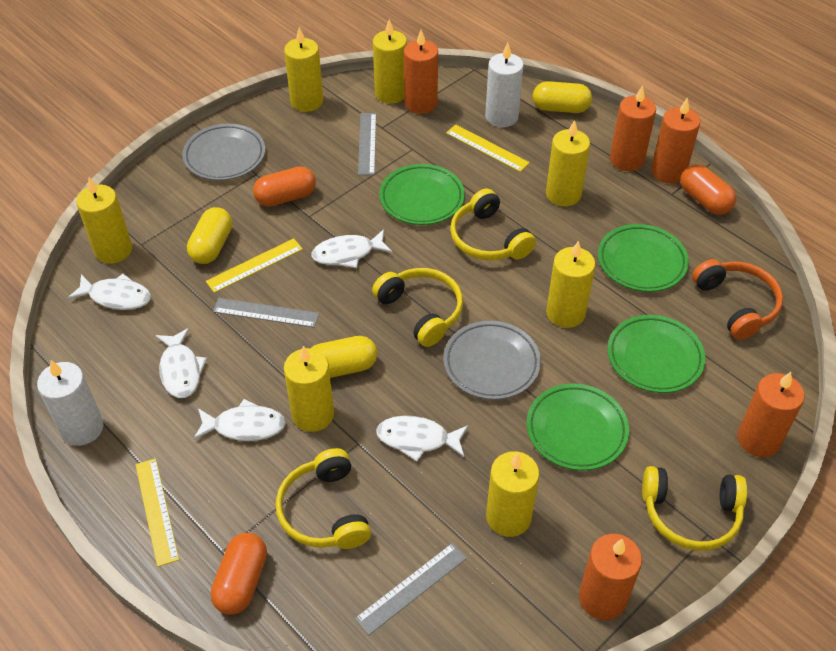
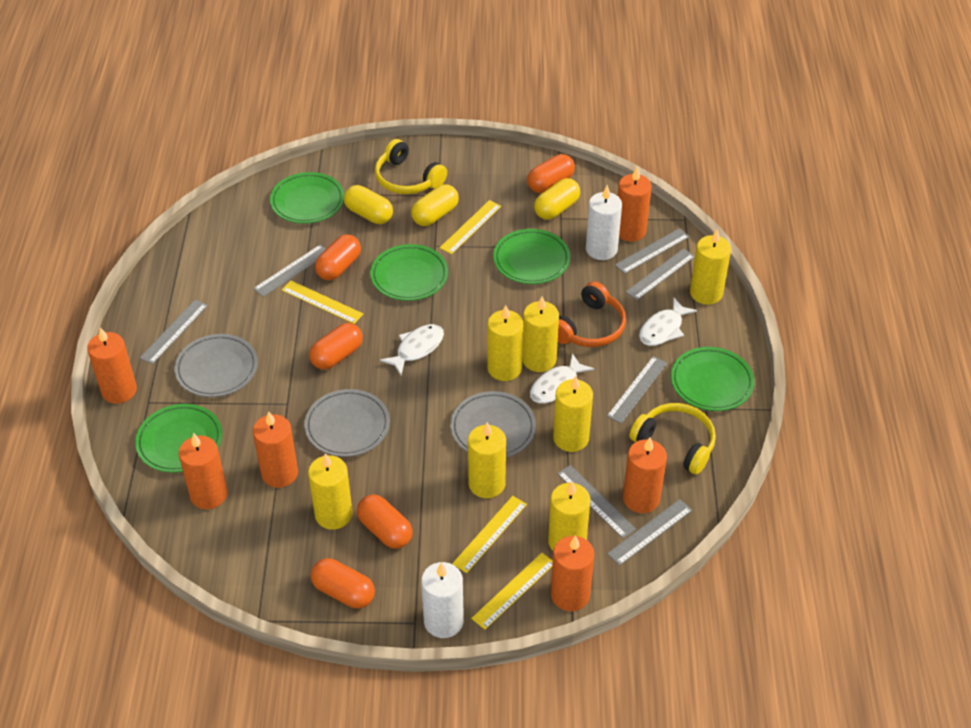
green plate: [379,164,465,225] [526,384,629,471] [598,224,689,292] [607,315,705,393] = 4 -> [135,404,222,473] [270,172,344,224] [370,244,448,301] [493,229,570,284] [671,347,755,411] = 5
grey plate: [182,123,265,181] [443,321,541,400] = 2 -> [174,334,258,397] [304,389,390,457] [450,391,536,458] = 3
grey ruler: [213,298,319,328] [355,543,467,635] [358,113,376,175] = 3 -> [140,300,208,364] [253,245,326,297] [557,465,636,538] [607,356,667,423] [607,499,692,566] [615,228,689,274] [626,248,695,300] = 7
orange candle: [404,30,438,114] [579,534,642,620] [610,85,656,171] [651,97,700,184] [737,372,805,457] = 5 -> [87,327,137,404] [179,433,227,509] [253,411,298,488] [551,535,594,611] [618,167,652,242] [623,437,667,513] = 6
orange capsule: [211,533,267,615] [253,166,316,207] [680,164,736,215] = 3 -> [309,323,363,370] [311,558,375,609] [315,234,361,280] [357,494,413,549] [527,154,575,193] = 5
white fish: [67,274,151,310] [155,328,207,398] [193,399,286,441] [311,229,393,268] [376,416,468,462] = 5 -> [380,324,444,375] [530,353,594,403] [639,298,697,346] = 3
yellow headphones: [276,448,371,549] [372,268,463,347] [450,188,536,261] [642,466,747,551] = 4 -> [375,139,447,194] [630,403,716,475] = 2
yellow ruler: [135,458,179,567] [206,238,303,293] [446,124,530,172] = 3 -> [282,281,363,324] [440,200,501,254] [452,496,527,573] [471,553,553,630] = 4

